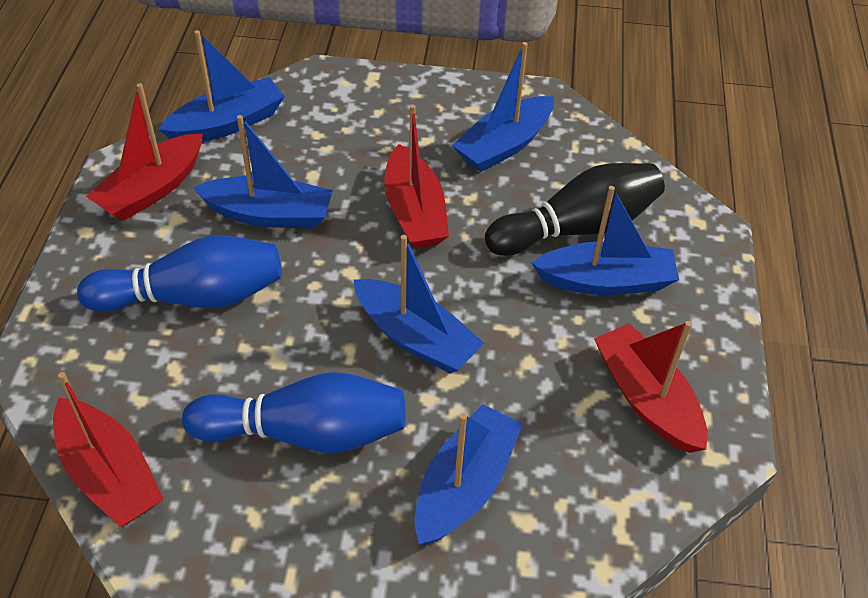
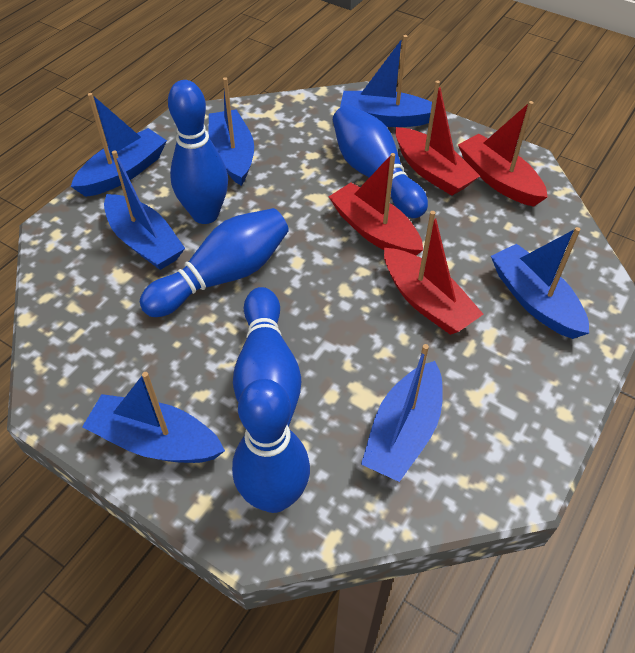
black bowling pin: [485,163,665,256] = 1 -> none = 0
blue boat: [159,30,285,142] [193,115,333,229] [354,235,484,373] [415,404,523,545] [452,42,554,172] [532,186,679,295] = 6 -> [71,93,167,197] [82,372,225,463] [104,150,185,270] [208,77,254,186] [340,35,432,127] [361,344,443,482] [491,227,589,339] = 7
blue bowling pin: [77,235,282,312] [182,372,405,453] = 2 -> [140,208,289,317] [168,80,228,224] [232,379,310,513] [233,287,301,427] [333,105,428,218] = 5

